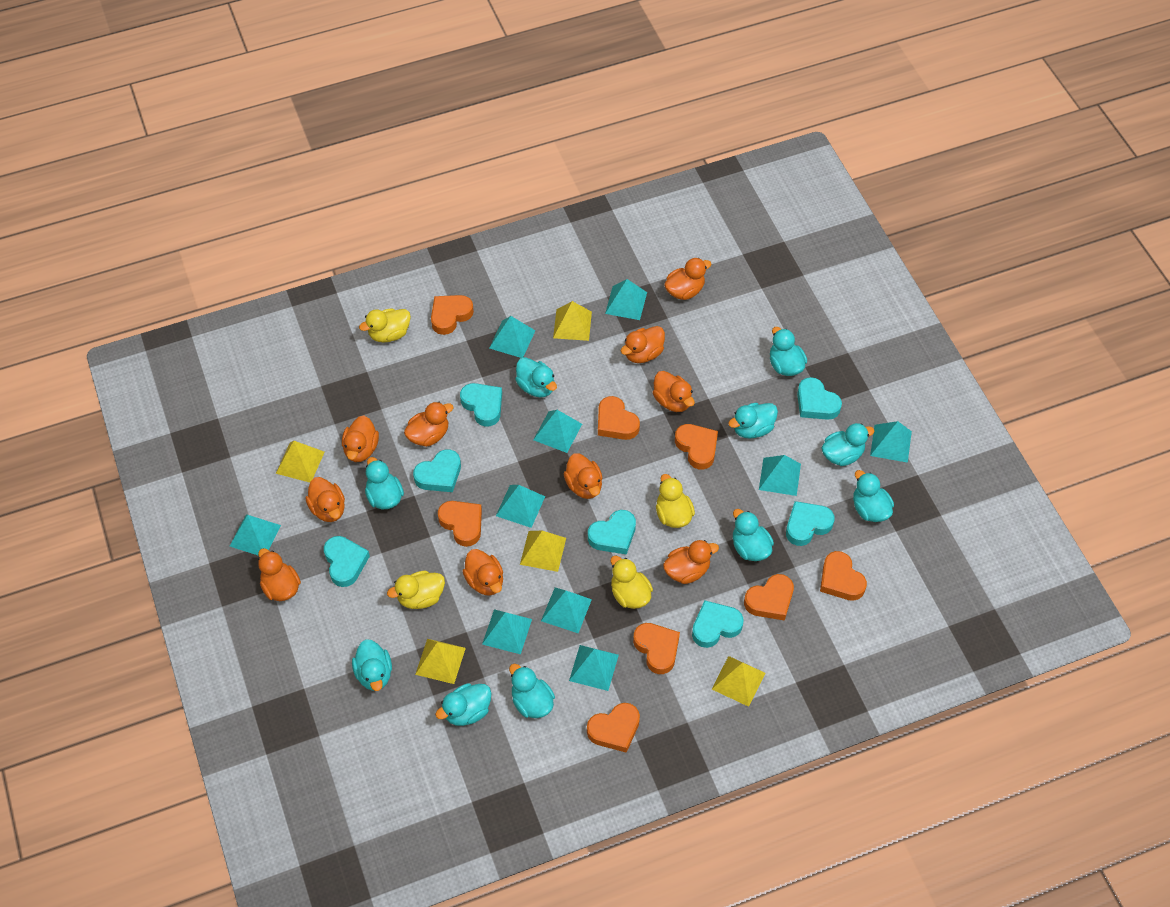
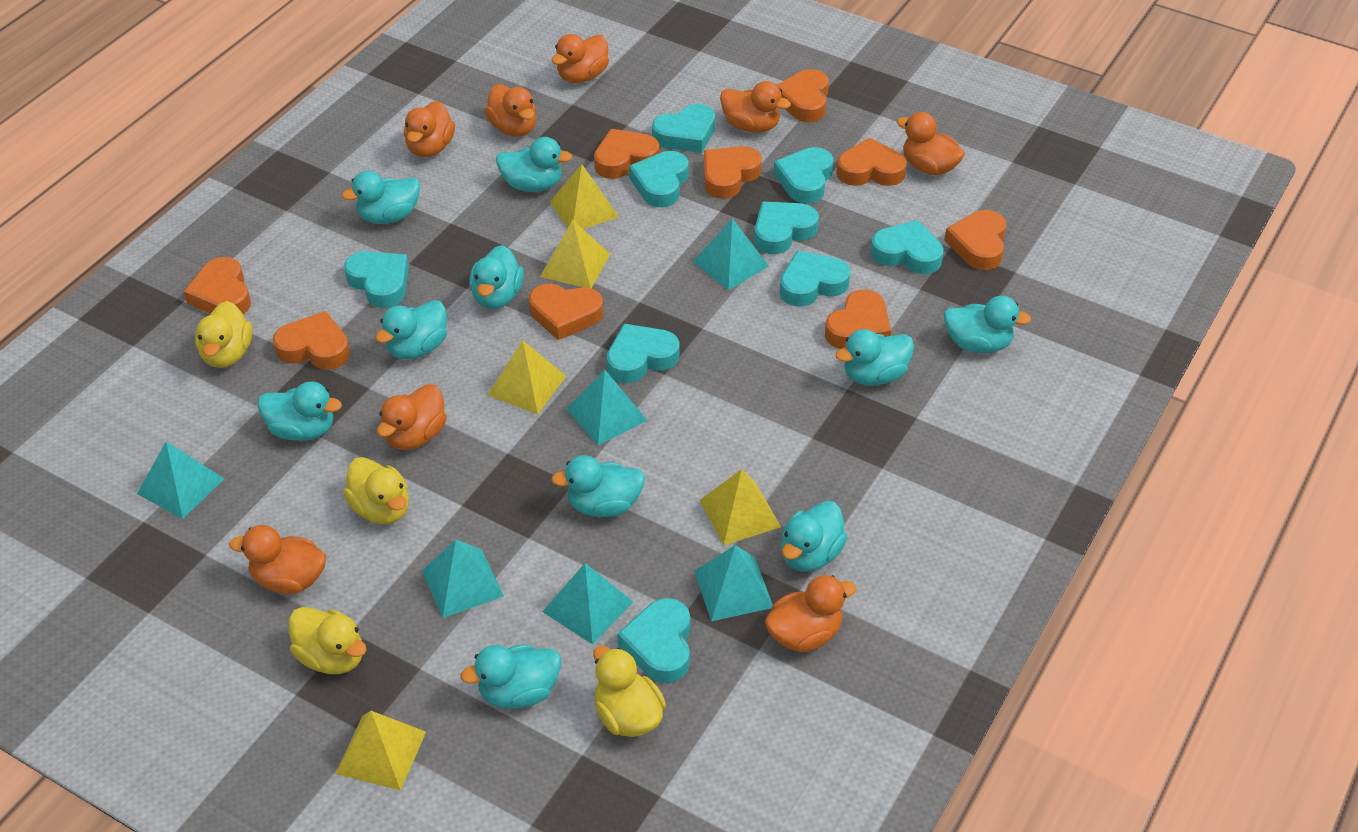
orange duck: [258,548,301,601] [305,477,345,522] [342,416,379,462] [404,402,454,447] [463,549,503,595] [564,453,602,499] [621,326,665,363] [652,371,695,412] [663,540,719,584] [664,258,711,300] = 10 -> [229,525,326,594] [377,384,447,450] [404,101,455,157] [484,84,536,137] [552,34,609,83] [720,81,791,133] [765,575,857,652] [897,112,965,175] = 8
orange heart: [431,295,474,335] [438,501,482,547] [587,703,640,753] [598,396,640,440] [633,623,680,674] [675,424,718,469] [744,574,794,621] [820,551,867,601] = 8 -> [183,257,251,314] [273,311,350,370] [529,284,603,340] [594,129,660,179] [704,146,762,199] [777,69,829,122] [825,289,891,349] [837,138,907,186] [944,210,1007,270] = 9
turquoise heart: [324,536,370,587] [413,449,461,492] [460,383,502,427] [588,510,636,555] [692,600,744,648] [786,501,835,546] [797,377,842,420] = 7 -> [344,251,409,308] [607,324,680,383] [617,598,690,683] [629,151,689,207] [652,104,715,153] [754,202,819,254] [774,147,833,203] [780,251,850,307] [871,220,943,274] = 9
turquoise pyramid: [230,514,281,556] [482,609,532,654] [489,316,535,358] [496,485,545,528] [533,410,582,453] [541,588,592,633] [569,645,619,691] [605,279,647,320] [759,455,801,496] [870,421,912,463] = 10 -> [137,442,225,519] [422,539,504,618] [543,563,633,644] [567,370,648,445] [693,218,769,290] [694,545,773,621] = 6

